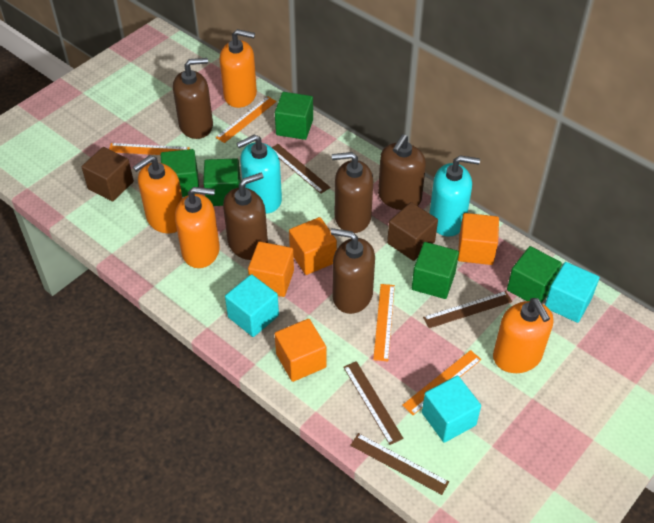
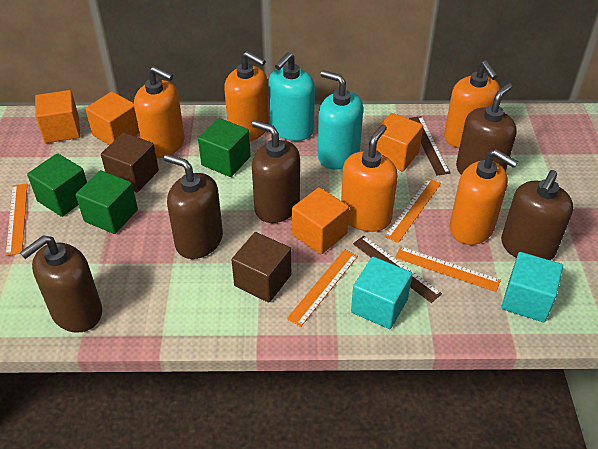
brown ruler: [272,144,331,194] [343,361,404,445] [350,433,449,495] [423,291,512,328] = 4 -> [353,236,442,303] [409,116,450,176] = 2
green cube: [161,149,199,197] [203,158,241,206] [275,92,313,140] [412,242,459,299] [507,246,562,303] = 5 -> [27,153,87,217] [76,170,138,234] [198,118,251,177] = 3
orange soap dispenser: [133,155,183,233] [175,187,220,268] [220,29,257,108] [493,298,553,373] = 4 -> [134,66,185,158] [224,51,269,141] [341,125,398,232] [444,60,500,148] [450,149,518,245] = 5
turquoise cube: [225,274,279,337] [422,376,481,443] [545,262,600,323] = 3 -> [351,257,412,329] [501,252,563,322] = 2

